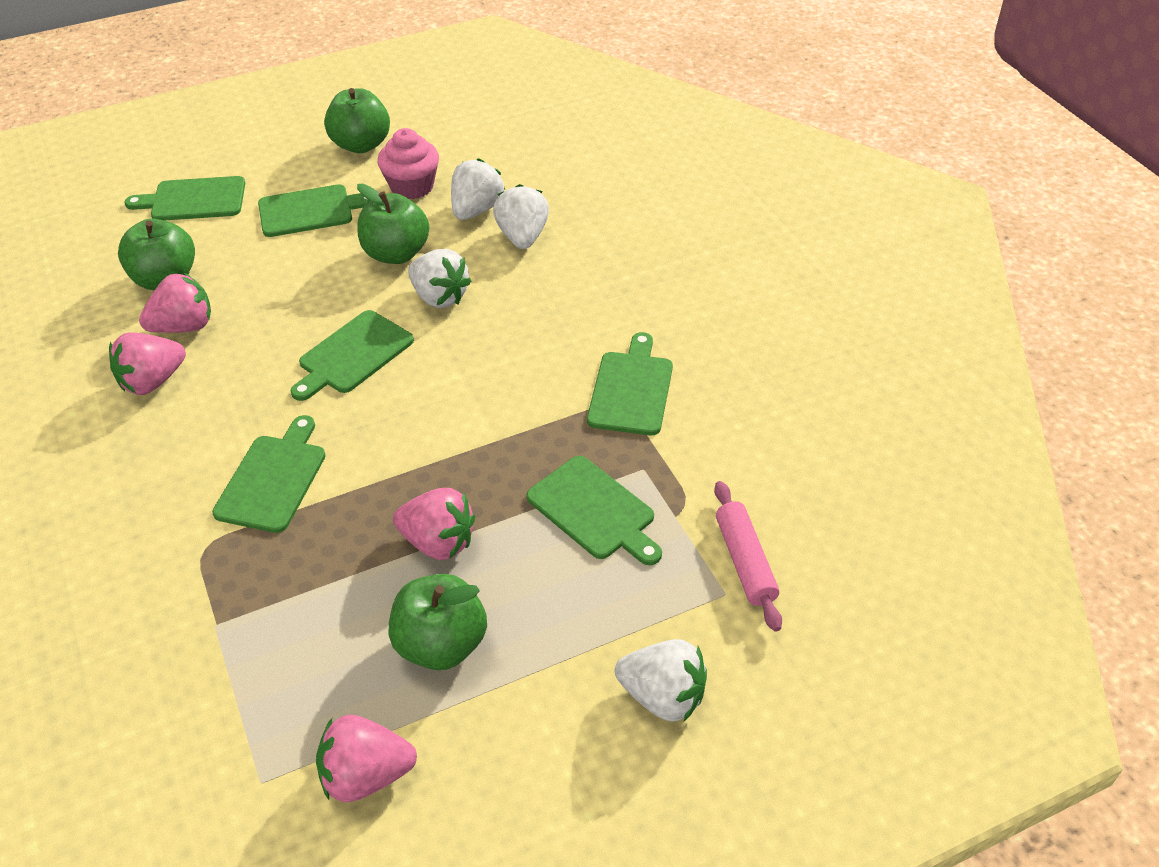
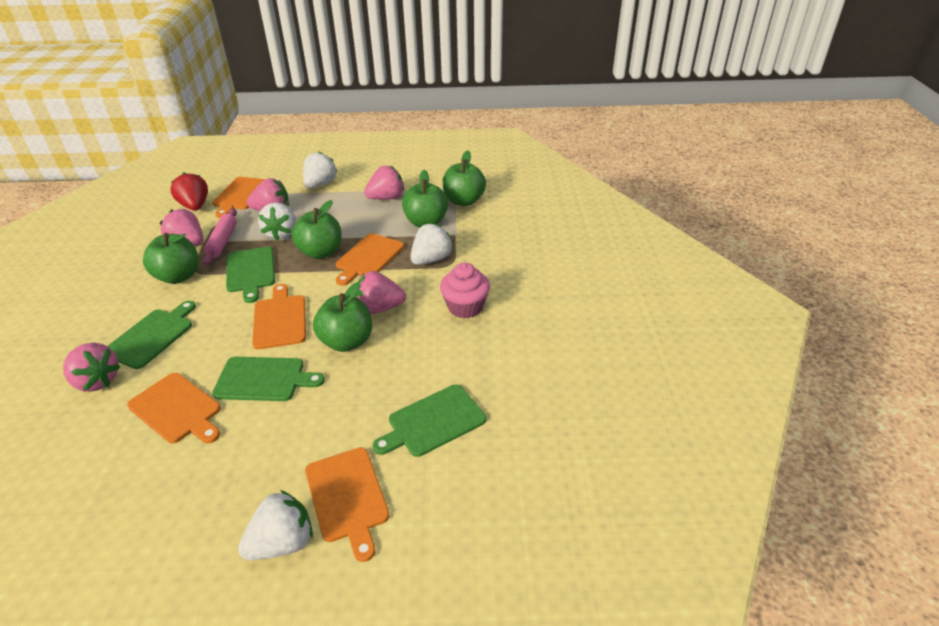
green apple: [118,218,195,290] [324,88,390,153] [357,183,429,264] [388,574,487,670] = 4 -> [143,233,199,284] [292,200,342,259] [313,282,372,352] [402,170,448,227] [442,150,486,206] = 5
green cutting board: [125,176,245,221] [212,415,326,533] [258,184,369,237] [291,310,414,401] [527,456,662,565] [587,332,673,435] = 6 -> [108,301,196,369] [212,357,325,401] [226,247,275,303] [373,384,486,457] = 4
orange cutting board: none = 0 -> [127,373,221,443] [212,177,265,218] [252,284,306,349] [305,447,389,562] [336,233,404,286] = 5
pink strawberry: [109,332,186,395] [139,273,211,333] [316,715,417,802] [393,488,475,560] = 4 -> [63,343,121,392] [160,209,203,246] [247,178,289,211] [355,271,406,314] [364,166,404,200] = 5
red strawberry: none = 0 -> [170,172,208,211] = 1

